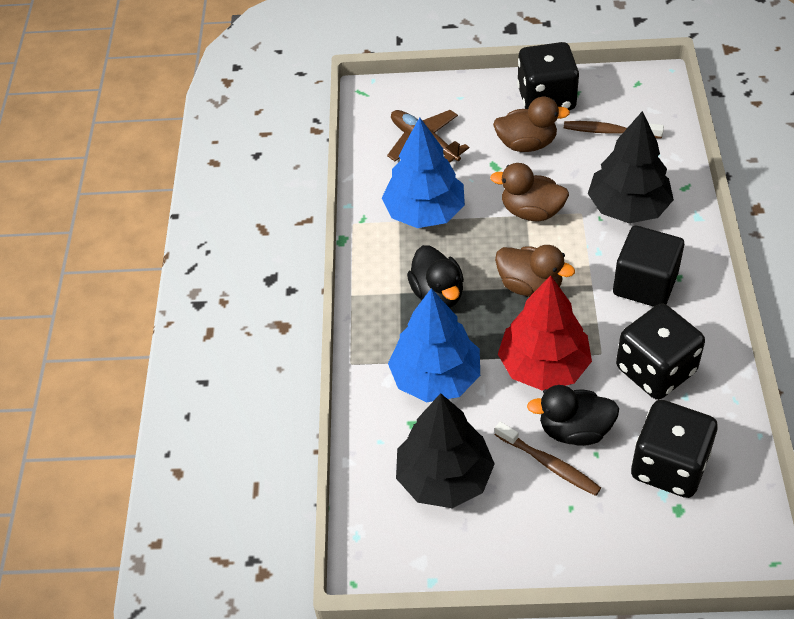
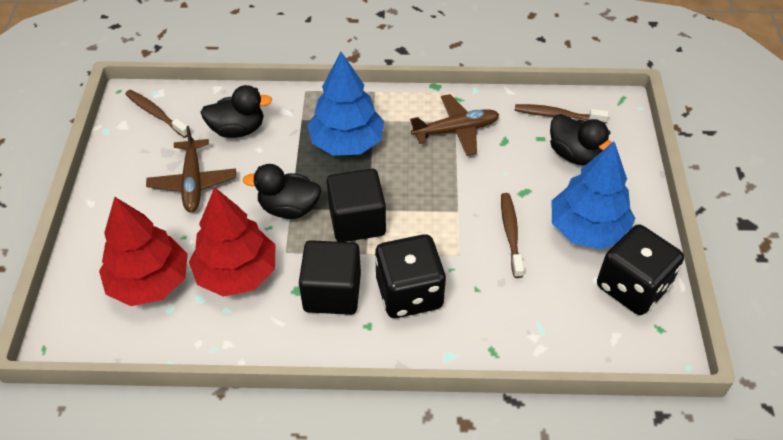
black cube: [613,226,684,307] = 1 -> [299,240,361,315] [327,169,386,242] = 2
black dice: [517,42,579,110] [616,303,705,400] [631,400,718,498] = 3 -> [375,234,446,318] [597,224,684,315] = 2
black duck: [407,245,464,308] [527,385,619,446] = 2 -> [201,85,272,138] [243,164,321,219] [550,114,612,165] = 3
black tree: [396,393,495,508] [588,111,674,223] = 2 -> none = 0
brown duck: [490,163,569,221] [493,97,570,152] [495,245,575,297] = 3 -> none = 0
brown plane: [387,110,469,163] = 1 -> [146,126,236,212] [410,94,499,156] = 2
brown toothbrush: [495,422,601,496] [564,121,664,139] = 2 -> [125,90,187,138] [501,193,524,278] [515,104,609,124] = 3
red tree: [498,276,592,391] = 1 -> [99,197,188,306] [189,187,275,297] = 2

